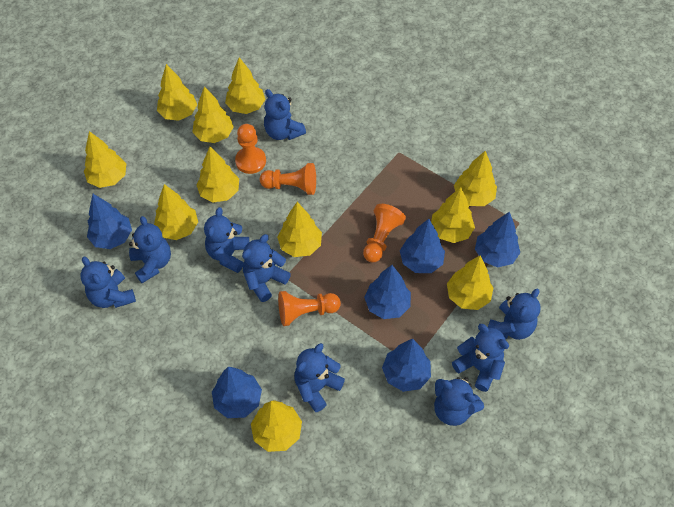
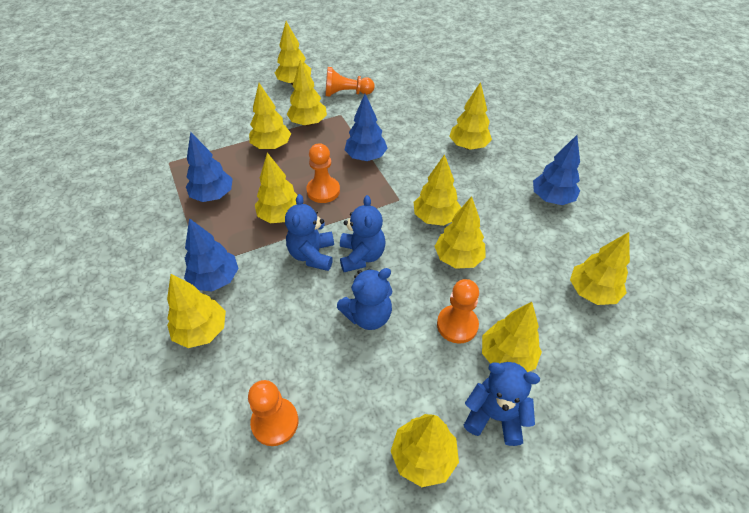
blue teddy bear: [81,257,136,308] [129,216,171,283] [204,207,250,273] [242,234,291,302] [264,89,306,140] [294,343,345,412] [434,377,484,426] [452,324,509,392] [488,289,540,340] = 9 -> [285,194,334,271] [337,268,392,330] [340,195,385,272] [464,362,540,446] = 4
blue tree: [87,194,132,249] [212,367,262,418] [364,265,411,319] [382,339,431,392] [400,219,445,273] [475,211,520,267] = 6 -> [184,218,239,291] [186,132,233,202] [345,94,388,161] [533,135,580,205] = 4

